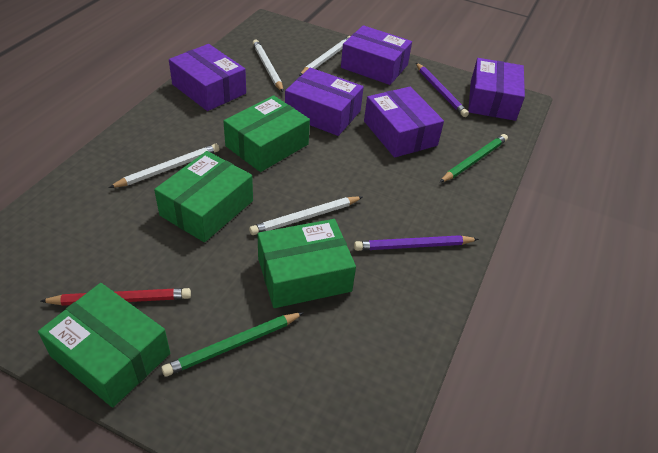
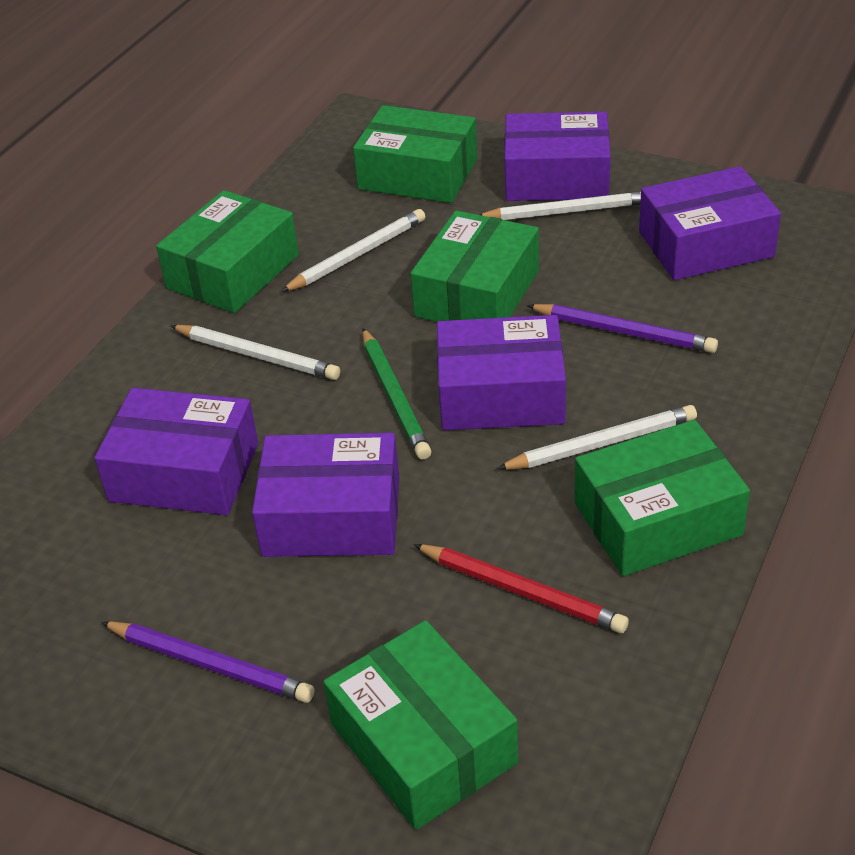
green box: [38,283,170,408] [154,151,253,242] [223,95,310,172] [257,219,356,308] = 4 -> [156,190,299,313] [324,620,518,830] [353,105,477,203] [410,210,539,322] [574,420,750,576] = 5
green pencil: [161,312,304,377] [440,134,508,182] = 2 -> [362,328,431,459] = 1

